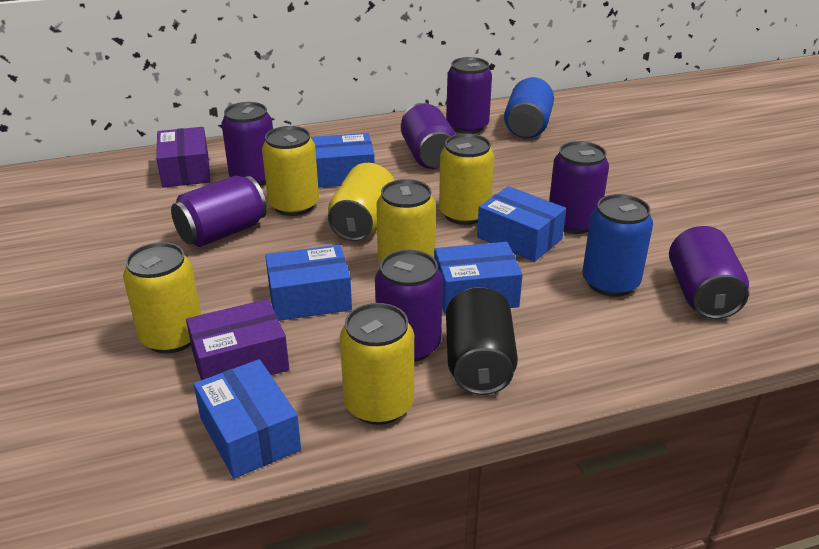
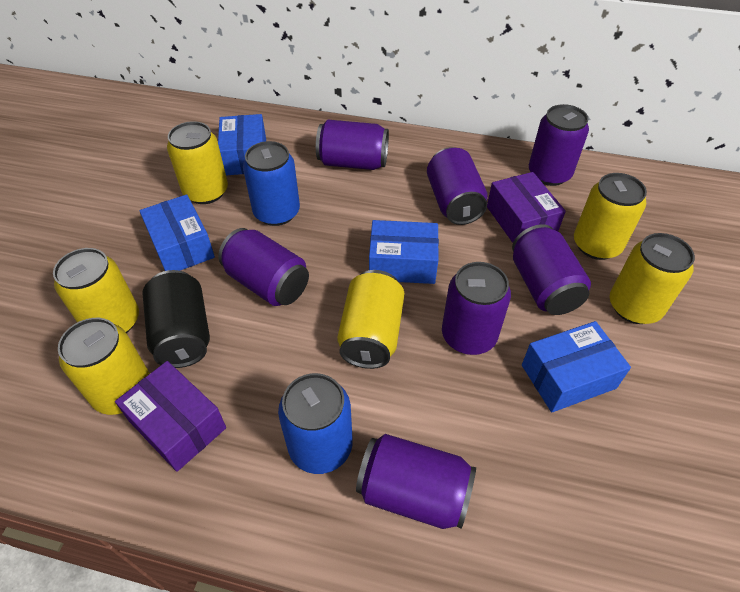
blue box: [194,359,301,479] [265,245,352,321] [311,133,375,188] [434,242,523,315] [477,186,566,262] = 5 -> [139,195,215,271] [218,114,266,176] [369,220,439,284] [522,321,631,412] = 4

